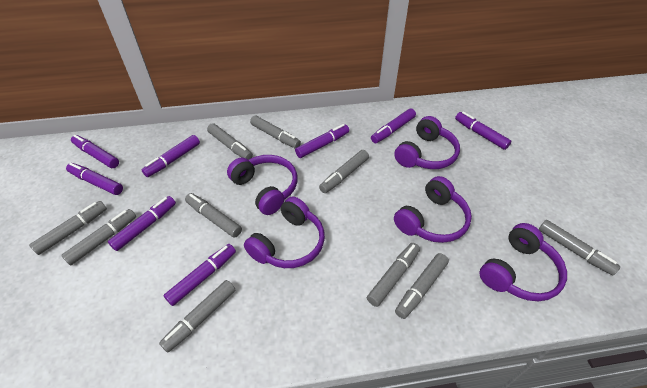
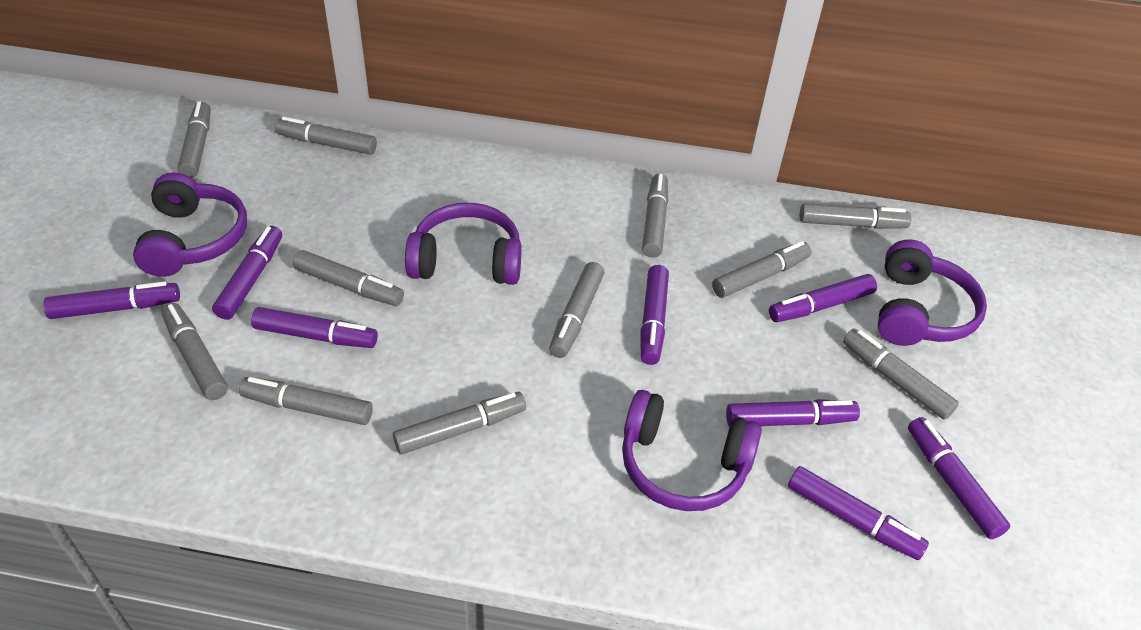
grey marker: [29,201,107,255] [61,209,136,265] [159,280,235,352] [185,193,242,238] [207,123,253,160] [250,115,301,149] [319,150,369,193] [367,243,420,307] [395,253,449,319] [539,220,620,275] = 10 -> [162,303,228,400] [178,101,211,178] [239,377,373,425] [275,117,377,155] [293,250,404,306] [393,392,526,455] [549,262,604,358] [642,174,668,258] [712,241,812,298] [800,203,912,229] [843,329,959,420] = 11
purple headphones: [227,155,297,215] [244,196,325,268] [394,116,460,169] [394,176,472,243] [479,223,567,301] = 5 -> [133,172,247,277] [405,203,521,285] [622,390,762,511] [877,239,987,346] = 4

